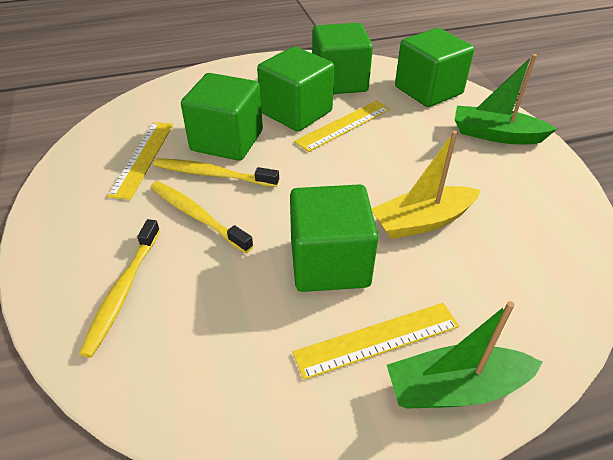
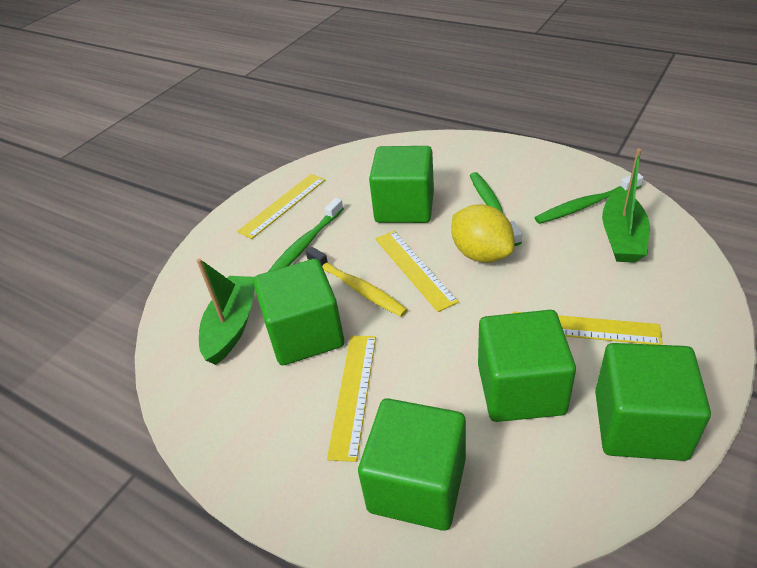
green toothbrush: none = 0 -> [268,198,344,272] [470,172,522,246] [535,173,643,224] = 3
yellow boat: [372,131,481,239] = 1 -> none = 0
yellow lemon: none = 0 -> [452,204,514,263] = 1
yellow ruler: [107,122,173,200] [292,303,459,380] [294,101,391,152] = 3 -> [237,174,325,239] [327,336,376,462] [375,231,459,312] [513,311,663,345] = 4
yellow toothbrush: [79,219,160,358] [151,181,253,253] [154,158,279,187] = 3 -> [306,247,408,317] = 1

